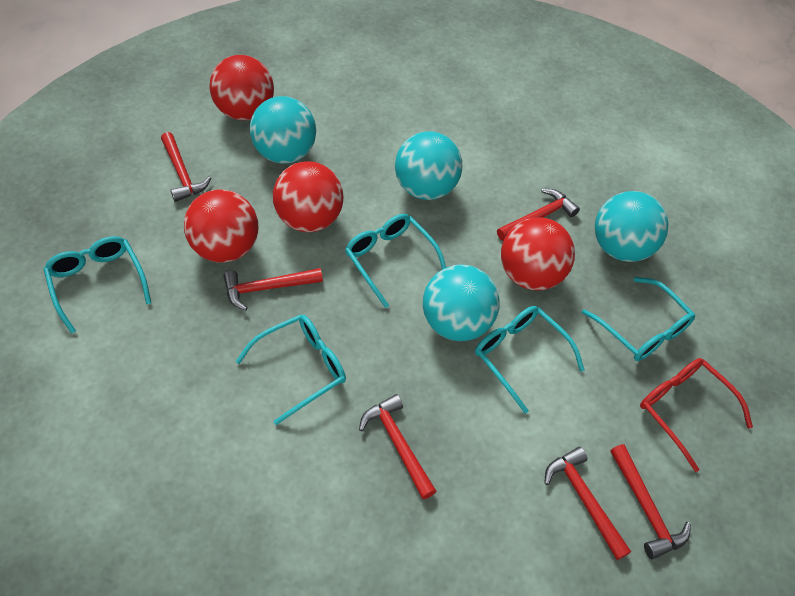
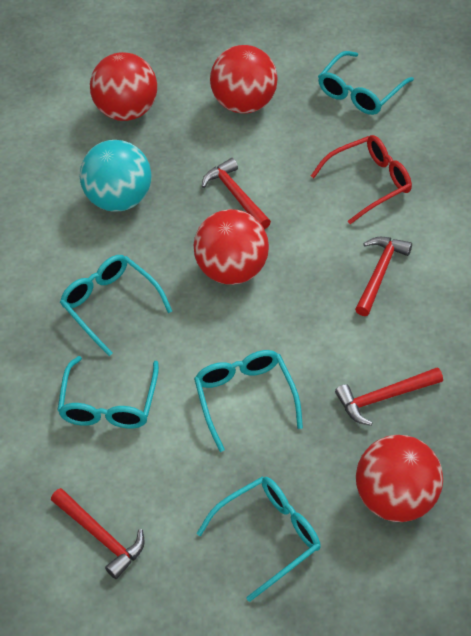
red hammer: [161,132,211,202] [223,268,323,311] [359,394,436,499] [497,189,580,241] [545,447,631,560] [610,444,691,560] = 6 -> [51,488,145,579] [202,158,271,229] [335,367,443,426] [355,237,412,316] = 4
turquoise ball: [250,96,316,164] [395,131,462,200] [423,264,500,341] [595,191,668,262] = 4 -> [80,140,152,212] = 1

